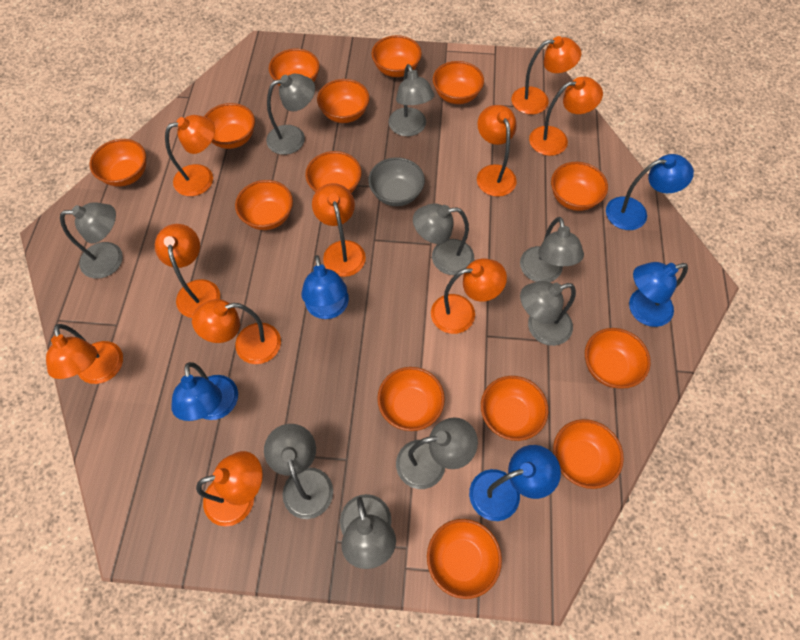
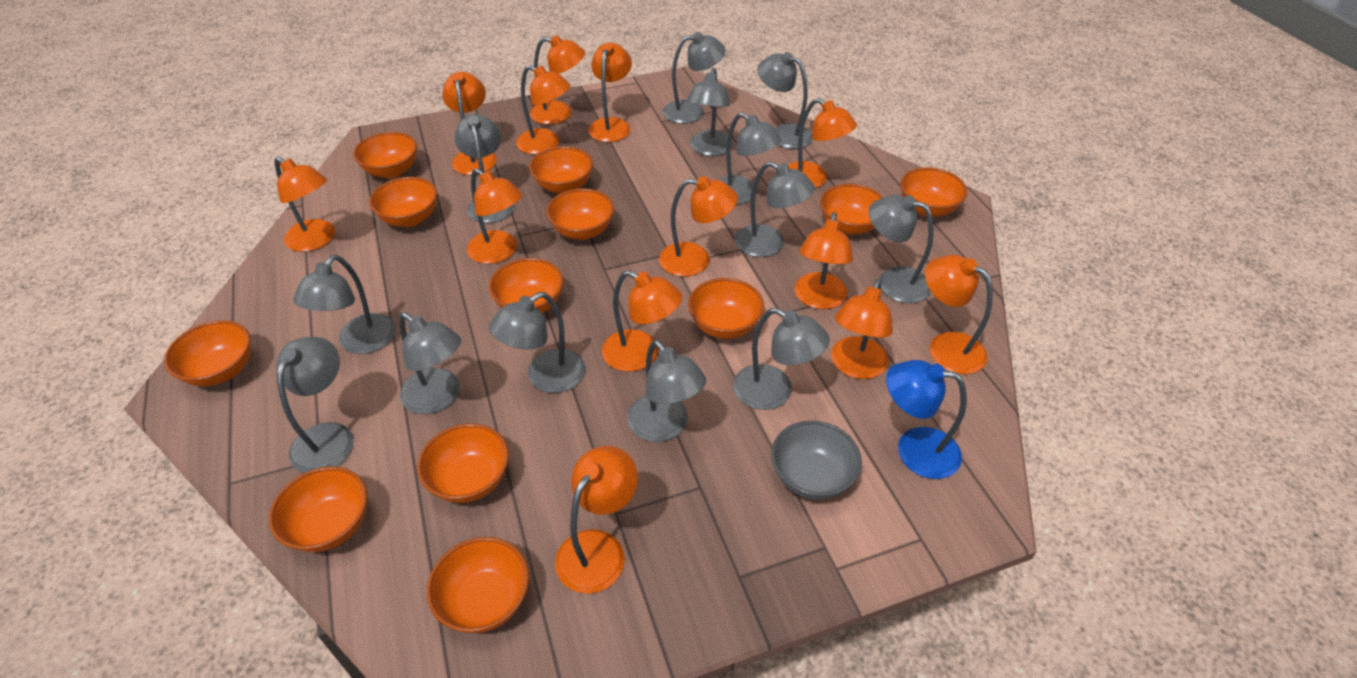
blue lamp: [171,362,238,421] [301,255,349,319] [469,445,561,521] [606,154,694,230] [629,262,688,327] = 5 -> [886,360,967,479] = 1
grey lamp: [60,202,123,279] [264,424,333,519] [266,74,315,155] [340,494,396,569] [389,64,435,136] [396,417,478,489] [413,203,474,275] [520,217,584,282] [520,281,576,346] = 9 -> [277,337,354,473] [293,255,396,354] [399,312,461,414] [454,114,515,223] [489,292,585,393] [627,339,706,442] [663,32,726,124] [687,68,733,156] [718,112,782,205] [733,308,830,410] [735,162,815,257] [757,52,813,149] [869,195,934,303] = 13
orange bowl: [90,139,146,187] [204,103,255,149] [235,180,293,230] [269,49,320,86] [305,151,362,193] [317,79,369,123] [371,35,422,77] [377,367,445,431] [427,519,502,599] [433,61,484,104] [481,376,548,441] [551,162,608,211] [553,419,624,489] [585,328,651,389] = 14 -> [164,320,251,386] [269,466,368,552] [353,132,417,178] [369,177,437,227] [417,423,509,503] [426,537,529,633] [489,258,564,313] [529,146,593,194] [546,188,614,240] [688,278,764,339] [820,184,883,235] [900,168,967,217] = 12
orange lamp: [46,324,123,384] [155,224,220,318] [165,115,215,196] [192,299,281,364] [196,451,263,526] [312,183,366,277] [431,258,507,334] [477,105,517,197] [512,36,582,115] [529,77,603,156] = 10 -> [274,156,335,252] [442,72,497,175] [467,168,522,264] [516,65,570,154] [530,35,585,124] [555,446,638,594] [588,43,632,142] [602,271,682,372] [659,176,738,276] [788,98,857,188] [795,212,853,309] [831,279,893,379] [925,255,993,374] = 13

